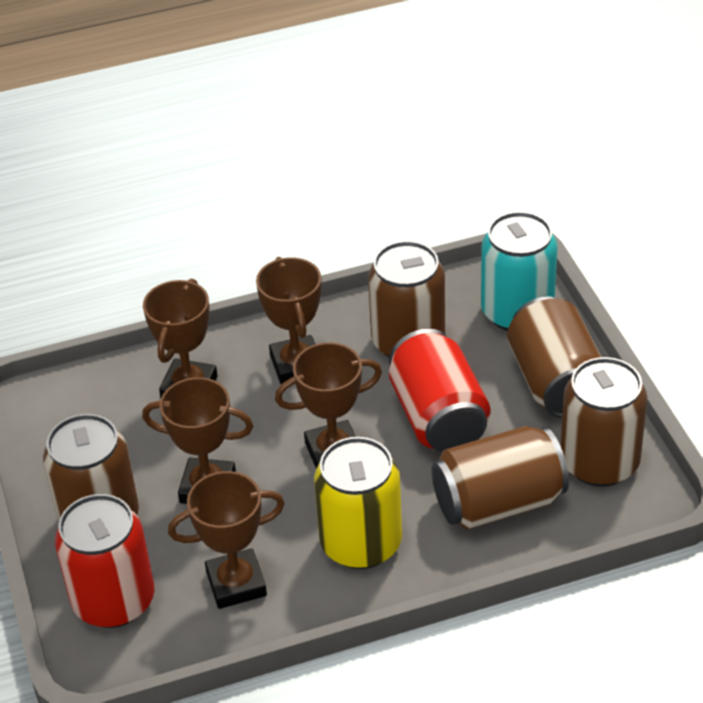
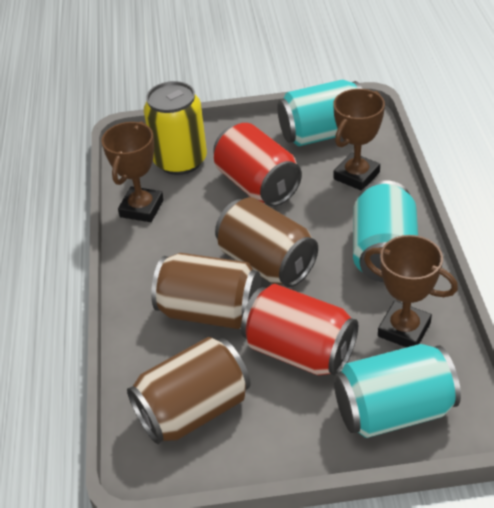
brown can: [43,414,139,521] [368,241,445,357] [431,426,569,529] [507,297,601,418] [561,357,648,487] = 5 -> [127,337,251,444] [151,253,261,329] [215,197,318,287] = 3
brown trophy: [142,377,253,504] [143,279,217,397] [168,471,285,609] [256,257,322,384] [275,342,382,468] = 5 -> [101,121,164,222] [333,89,385,191] [364,235,458,347] = 3
turquoise can: [481,211,558,331] = 1 -> [277,79,362,146] [334,344,461,438] [353,180,418,282] = 3

